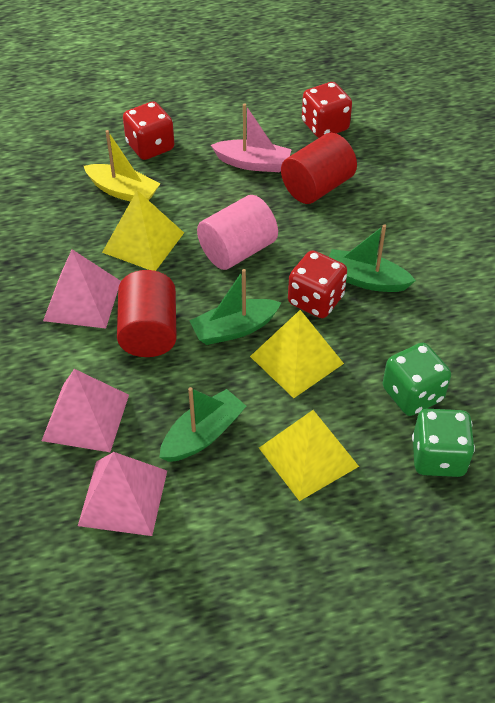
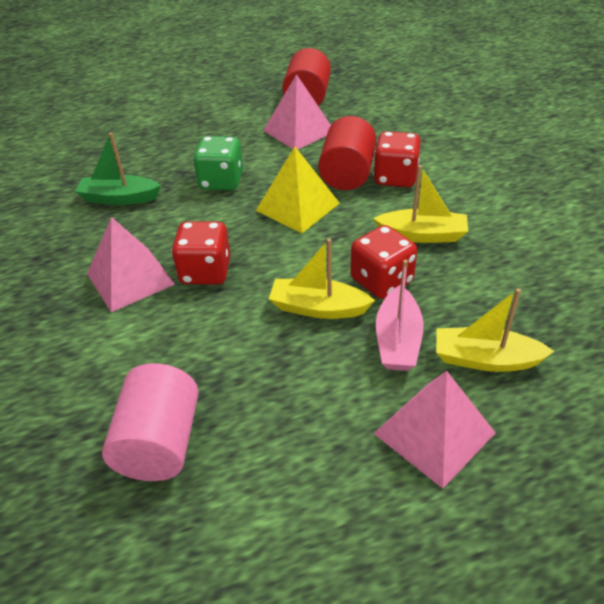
green boat: [159,387,246,462] [189,269,282,345] [329,224,416,292] = 3 -> [75,132,161,205] = 1
green dice: [383,343,451,416] [412,409,475,477] = 2 -> [193,136,243,190] = 1
yellow boat: [84,130,160,202] = 1 -> [269,238,375,319] [373,165,468,243] [436,288,554,372] = 3
yellow pyramid: [102,190,184,271] [250,310,344,398] [259,410,359,501] = 3 -> [256,146,340,233] = 1

